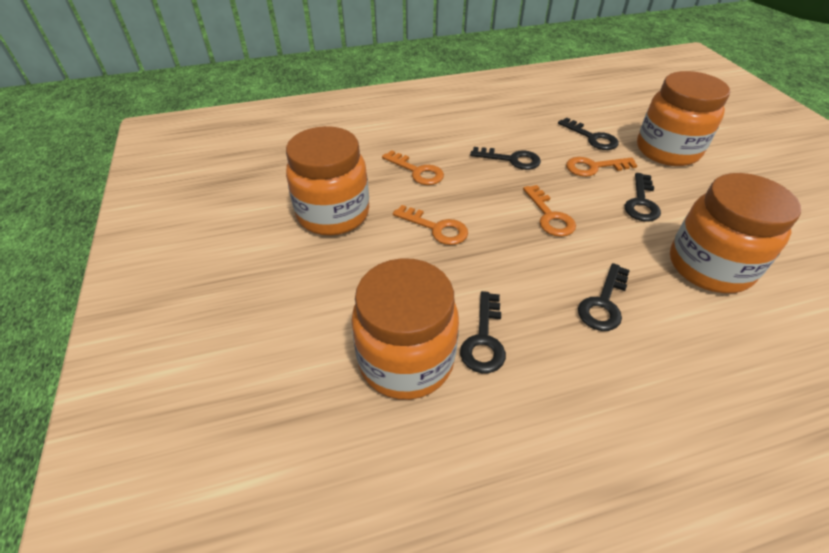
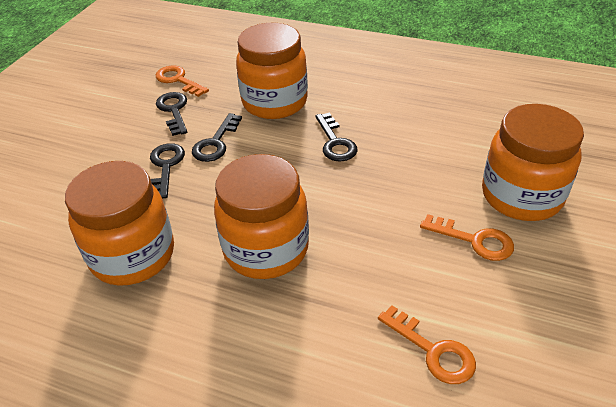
black key: [460,291,506,373] [470,147,541,170] [558,118,619,150] [578,263,630,331] [625,173,661,222] = 5 -> [150,143,185,198] [156,92,187,136] [192,113,242,162] [315,113,358,162] = 4
orange key: [382,150,444,185] [393,205,468,245] [523,185,576,237] [566,157,638,177] = 4 -> [156,65,209,97] [378,306,476,384] [420,214,514,261] = 3

